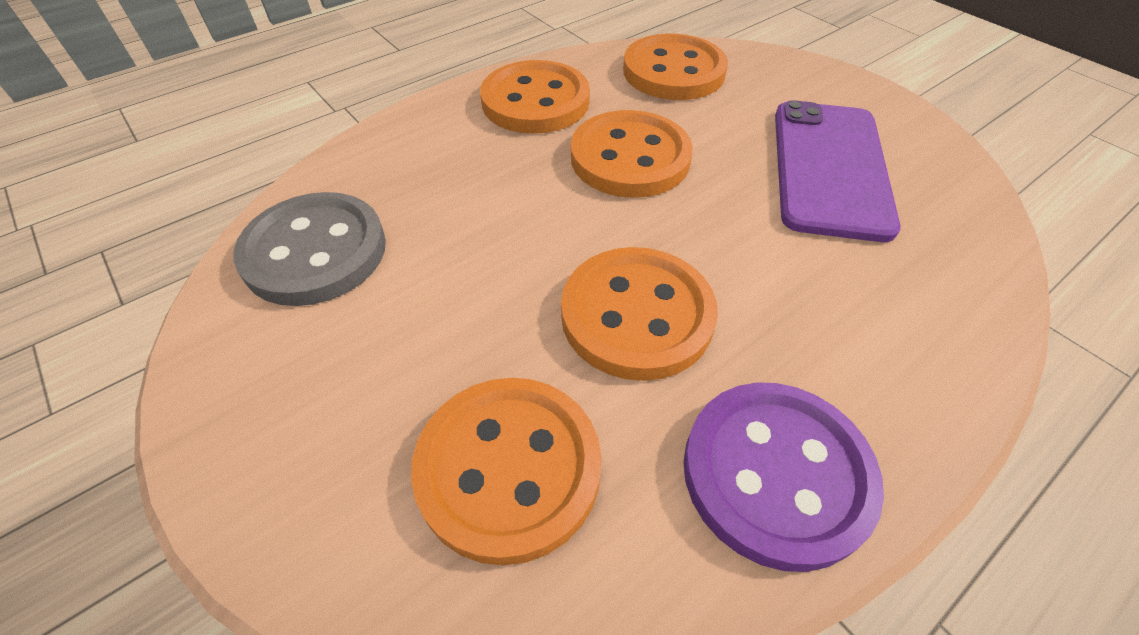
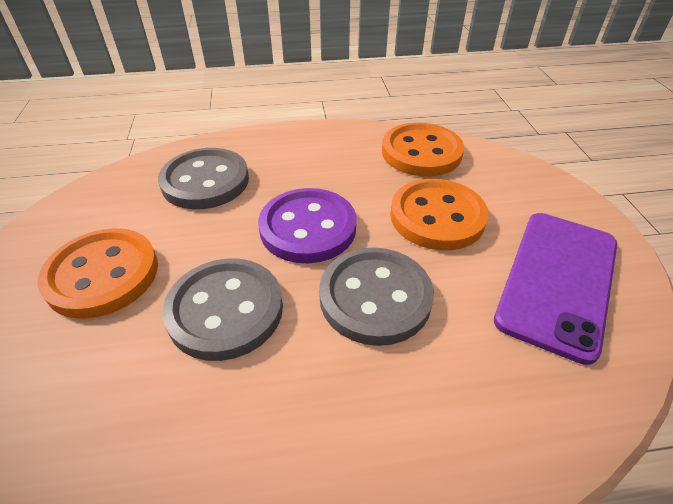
grey button: [233,192,386,306] = 1 -> [158,148,249,209] [162,259,283,361] [319,248,434,346] = 3
orange button: [411,378,602,565] [480,60,590,134] [561,247,718,381] [571,110,693,198] [623,34,728,100] = 5 -> [37,228,158,319] [382,123,464,177] [390,179,488,250] = 3

